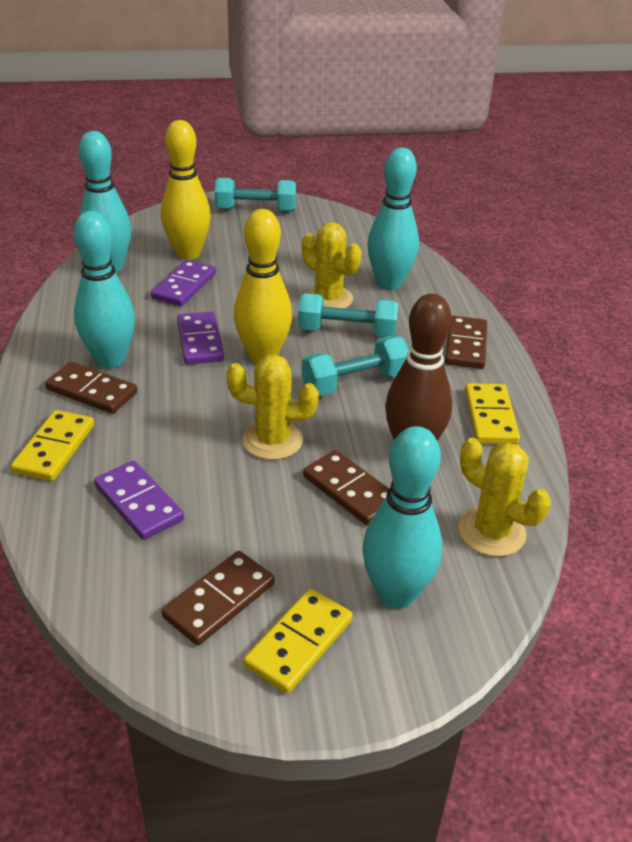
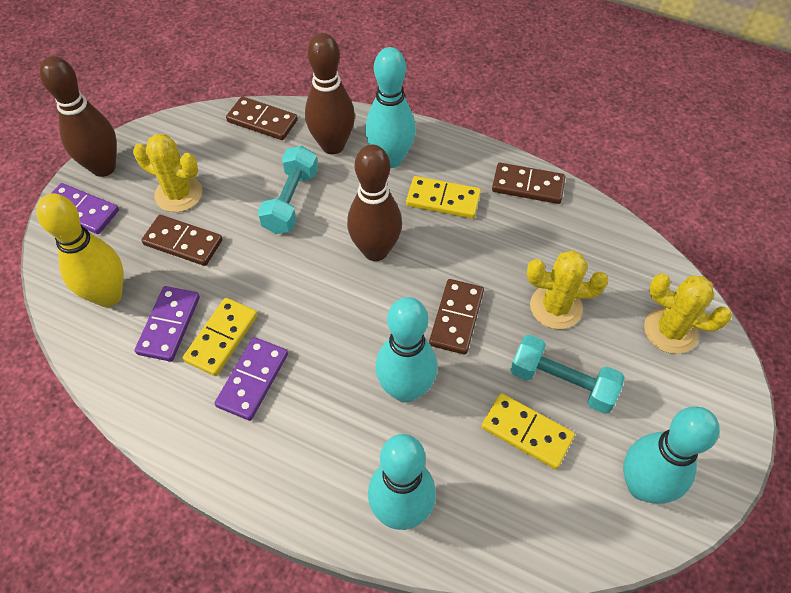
brown bowling pin: [385,294,452,441] = 1 -> [39,56,117,177] [305,33,355,154] [347,144,402,261] = 3
turquoise dumbbell: [215,178,296,211] [298,293,398,337] [302,336,409,396] = 3 -> [258,146,318,234] [510,335,625,414] = 2
yellow bowling pin: [161,120,211,260] [234,209,292,363] = 2 -> [36,193,124,307] = 1

